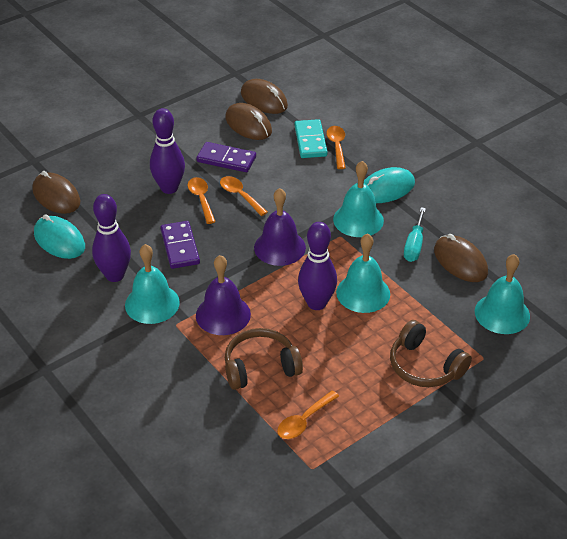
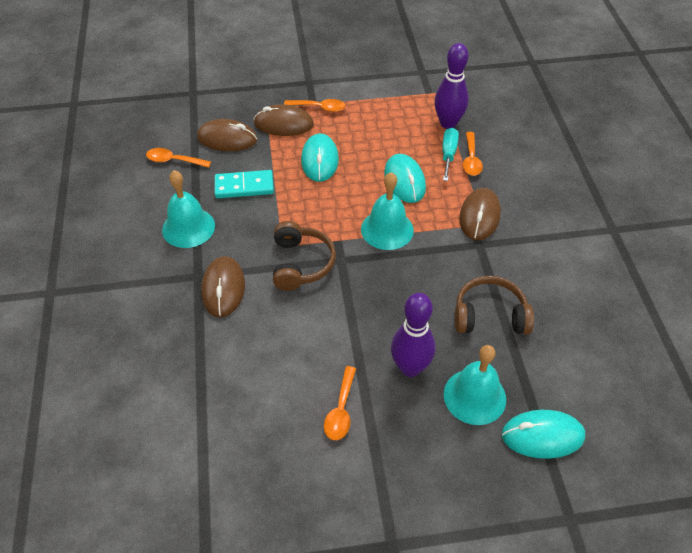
purple bell: [196,255,251,335] [254,188,306,266] = 2 -> none = 0
purple bowling pin: [92,194,131,282] [150,108,185,194] [298,222,337,310] = 3 -> [391,293,436,377] [434,43,469,129] = 2
purple domino: [160,221,200,269] [196,142,256,172] = 2 -> none = 0
turquoise bell: [125,244,180,324] [333,161,384,237] [336,233,390,313] [475,254,530,334] = 4 -> [162,170,215,248] [361,172,414,250] [444,345,506,425] = 3
turquoise mouse: [34,214,85,259] [364,167,415,203] = 2 -> [301,133,339,182] [384,154,426,203] [502,410,585,459] = 3

